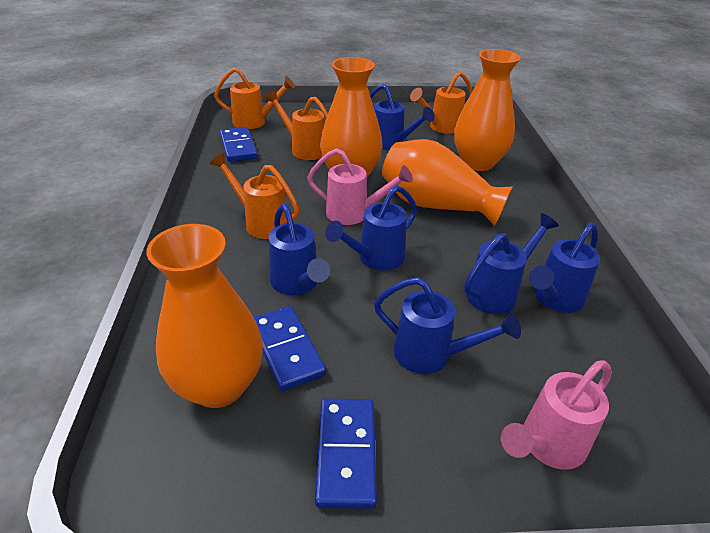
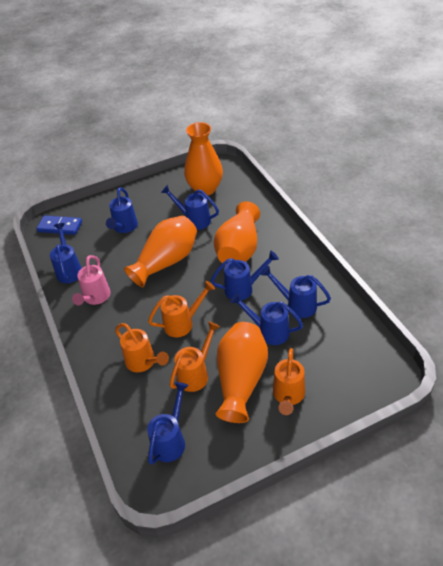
blue domino: [220,127,258,162] [253,306,326,391] [315,398,377,509] = 3 -> [36,215,82,235] = 1
blue watering can: [269,204,330,295] [326,185,417,271] [370,84,435,150] [374,277,521,374] [464,213,559,314] [529,223,600,313] = 6 -> [50,223,82,283] [106,187,138,233] [147,382,189,465] [161,185,219,230] [211,251,279,300] [230,293,303,345] [261,266,331,318] = 7
pink watering can: [307,148,413,225] [501,360,612,470] = 2 -> [72,255,111,305] = 1

